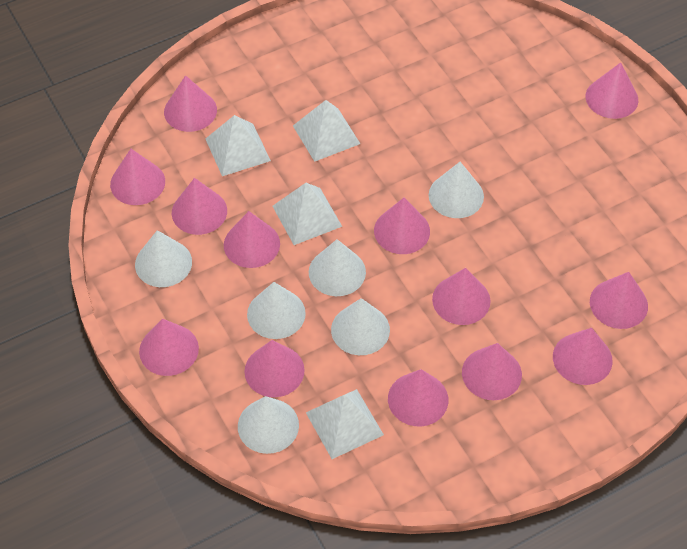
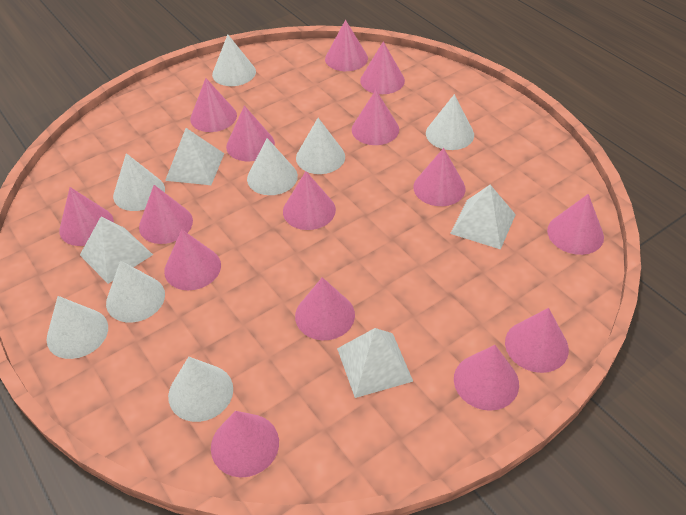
pink cone: [110,149,165,205] [139,319,199,376] [164,75,217,132] [172,178,227,235] [224,211,280,268] [245,340,305,397] [374,198,430,254] [388,369,448,426] [432,268,490,325] [462,343,522,400] [553,328,613,385] [586,62,638,119] [590,272,648,329] = 13 -> [59,187,114,246] [139,185,193,244] [164,229,221,290] [190,78,237,132] [211,411,279,477] [226,106,275,161] [283,171,336,230] [295,277,355,340] [325,20,368,71] [352,90,399,145] [360,41,405,94] [414,148,466,206] [454,345,519,411] [505,308,569,373] [547,194,604,255] = 15
white cone: [135,230,192,287] [238,396,299,454] [247,282,306,339] [309,239,366,296] [331,298,390,355] [429,162,484,218] = 6 -> [47,296,108,359] [106,260,165,322] [113,153,165,211] [168,357,233,422] [212,34,256,86] [247,138,298,195] [296,118,345,174] [426,94,474,150] = 8

